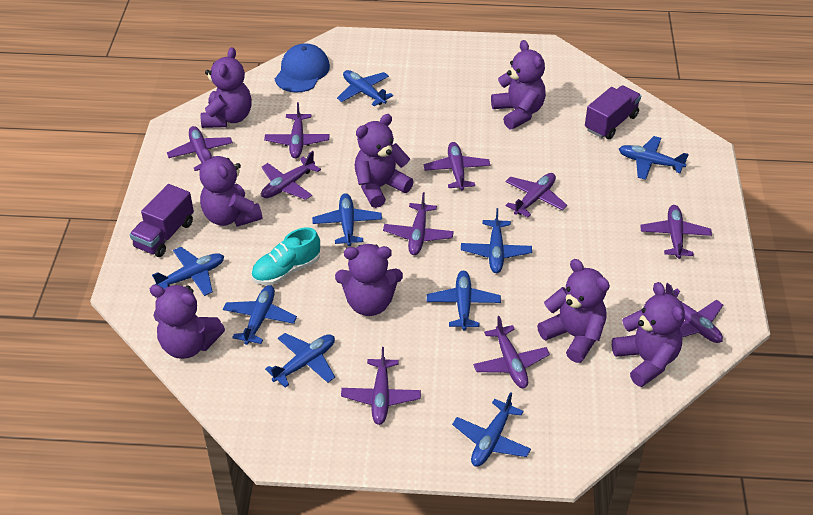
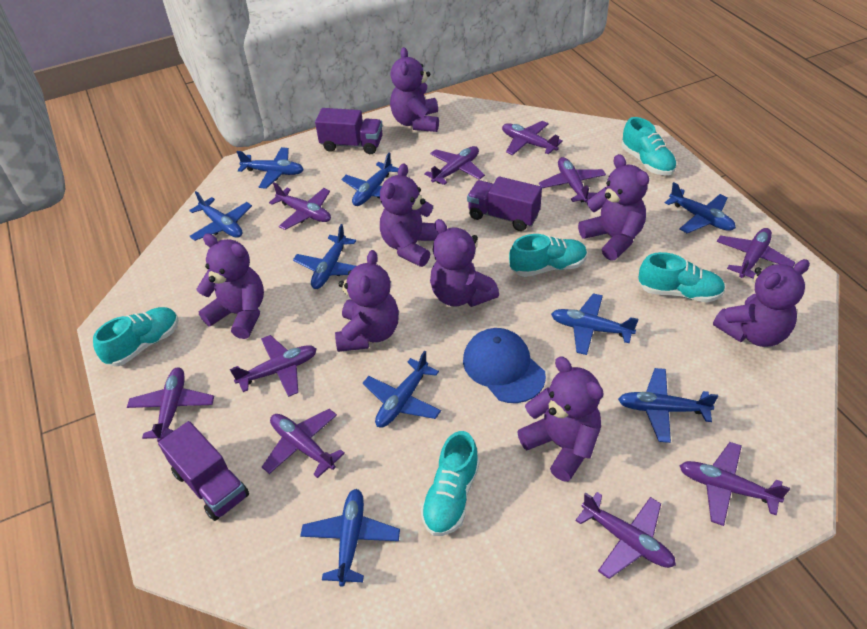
purple truck: [130,184,194,257] [585,85,641,139] = 2 -> [158,421,249,521] [315,108,383,154] [467,176,542,231] = 3
turquoise shoe: [251,227,320,285] = 1 -> [93,307,179,367] [421,431,479,536] [509,234,587,277] [622,117,677,175] [638,252,725,302] = 5

